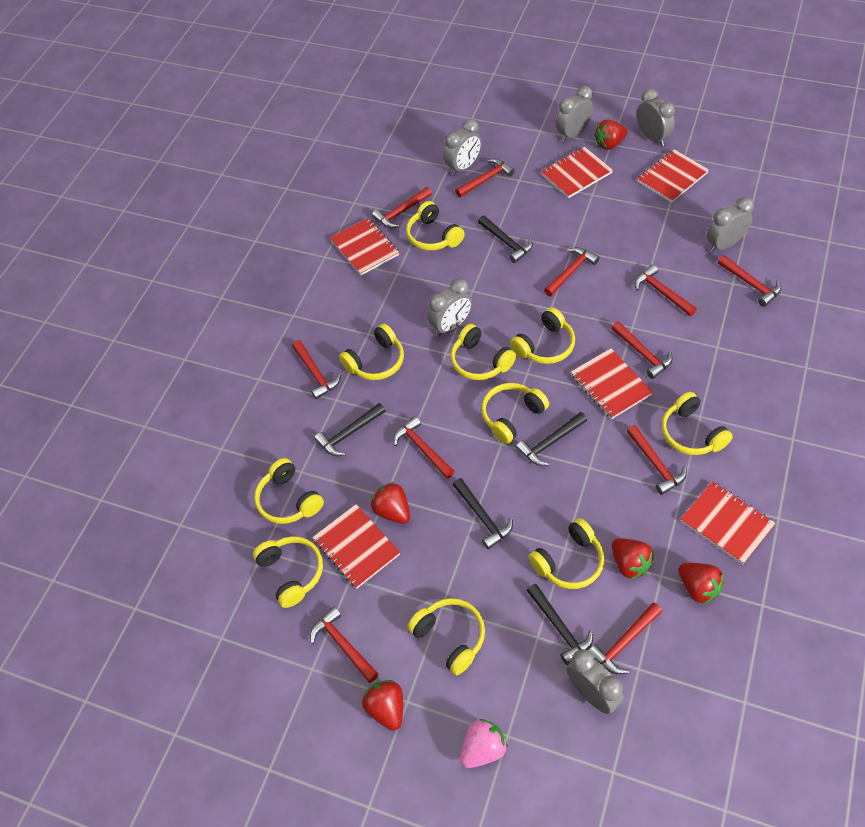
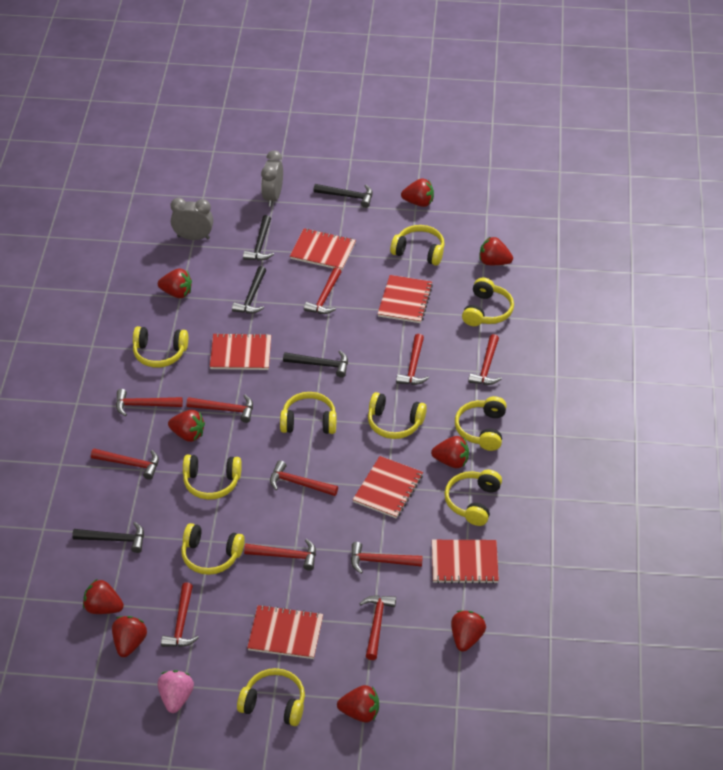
grey clock: [428,278,472,336] [444,119,482,176] [556,86,594,142] [566,649,624,714] [637,88,675,146] [707,197,754,253] = 6 -> [171,198,213,240] [261,150,283,207] = 2
red strawberry: [362,680,403,731] [371,482,410,524] [594,119,628,150] [612,538,654,580] [678,563,724,605] = 5 -> [83,579,124,614] [112,616,147,657] [158,269,192,298] [168,410,205,442] [337,685,379,723] [401,178,434,207] [431,436,469,468] [451,611,486,652] [479,237,513,265] = 9

